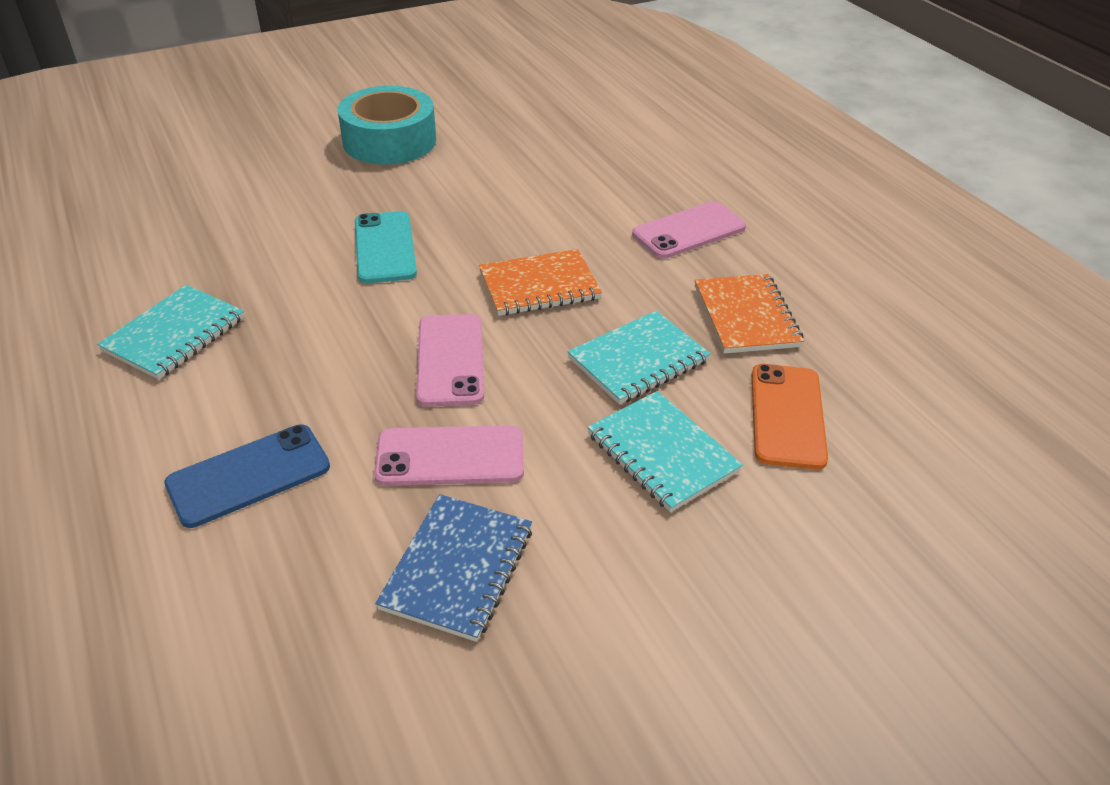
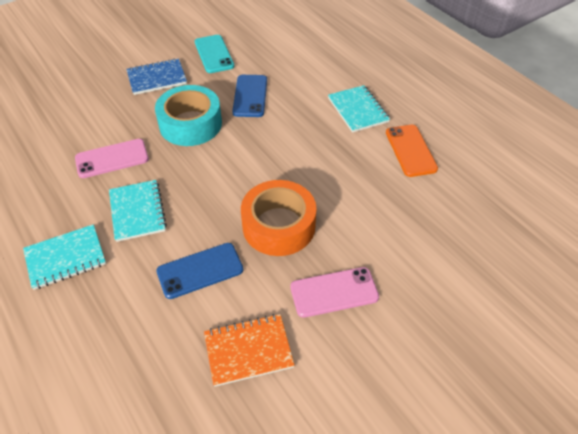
blue phone: [164,424,330,528] = 1 -> [156,243,243,299] [232,75,267,117] = 2
orange notebook: [479,249,602,316] [695,274,804,354] = 2 -> [204,314,295,387] = 1
orange tape: none = 0 -> [241,180,317,256] = 1
pink phone: [374,425,524,486] [416,314,484,407] [632,201,746,259] = 3 -> [75,139,149,178] [290,267,379,318] = 2

